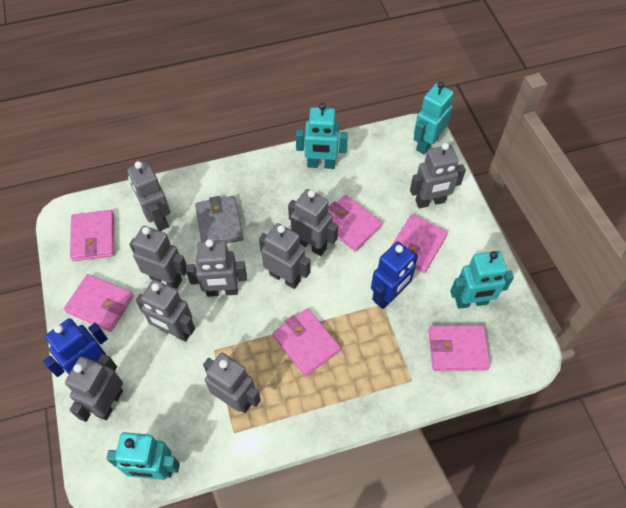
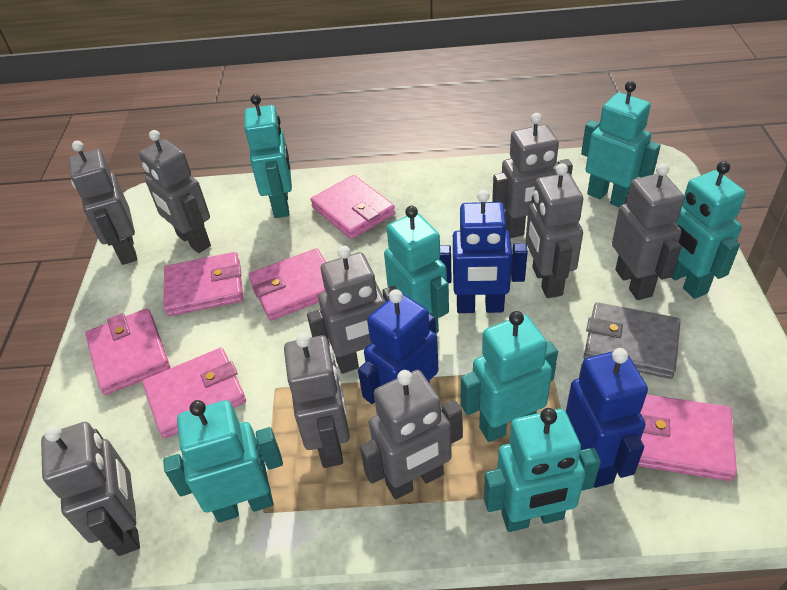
blue robot: [43,318,108,377] [371,241,418,309] = 2 -> [358,289,438,404] [439,190,528,313] [566,348,648,488] = 3
turquoise robot: [106,432,180,480] [296,103,348,169] [414,82,454,155] [450,251,514,309] = 4 -> [163,400,283,523] [244,94,292,218] [384,206,449,333] [461,311,558,442] [484,408,601,532] [581,81,661,207] [671,161,746,299] = 7

